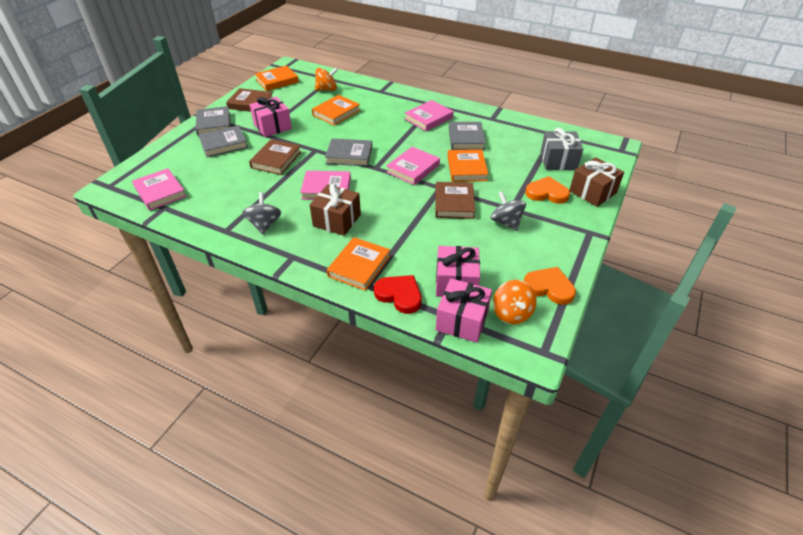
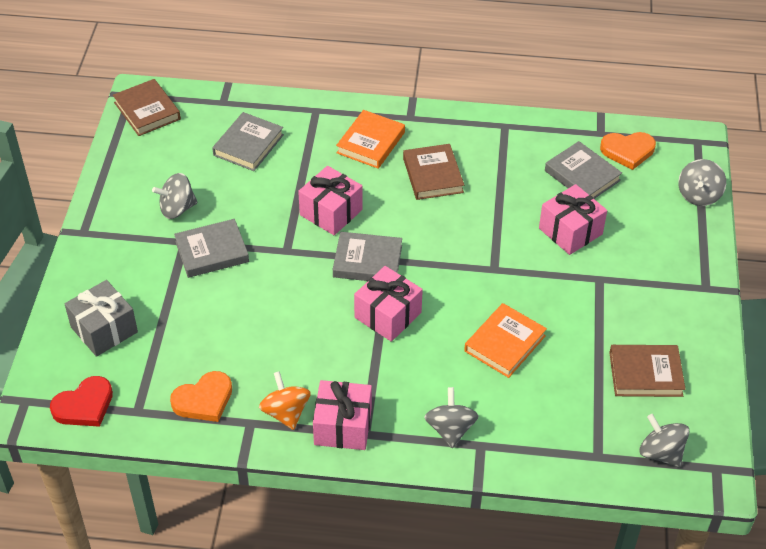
brown gift: [310,184,361,236] [570,157,624,207] = 2 -> none = 0
grey spinning top: [242,192,281,235] [491,191,526,231] = 2 -> [152,173,198,219] [424,387,479,448] [640,414,689,468] [678,159,726,206] = 4
orange book: [255,65,299,91] [312,95,360,125] [327,237,390,291] [447,149,488,182] = 4 -> [336,110,405,169] [464,303,547,378] = 2
orange spinning top: [315,68,338,91] [493,280,537,324] = 2 -> [259,371,311,430] = 1
pink book: [132,168,187,210] [300,171,351,200] [386,147,440,185] [405,100,454,131] = 4 -> none = 0
pink gift: [250,97,292,137] [436,246,480,297] [436,278,492,343] = 3 -> [298,166,363,235] [313,380,372,450] [354,266,423,342] [539,184,607,255] = 4

